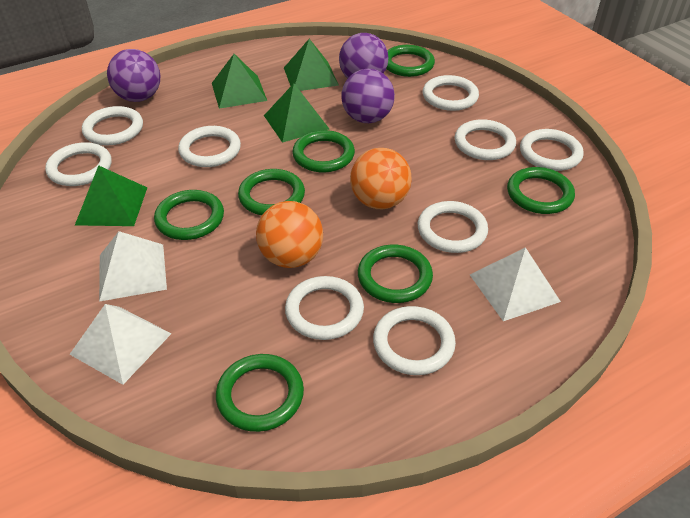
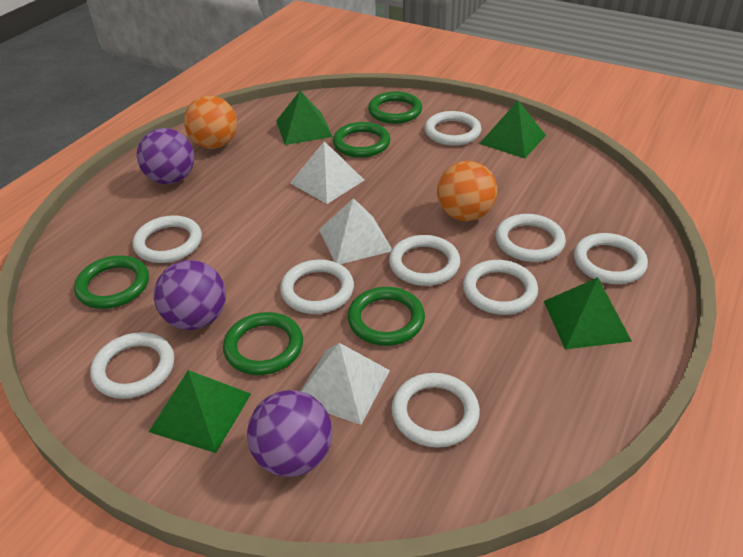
green ring: [154,190,224,240] [216,354,304,432] [238,169,305,215] [292,130,355,173] [358,245,433,303] [386,45,435,77] [507,167,575,214] = 7 -> [74,255,149,309] [223,312,303,375] [333,122,390,158] [348,287,425,346] [368,91,422,124] = 5

